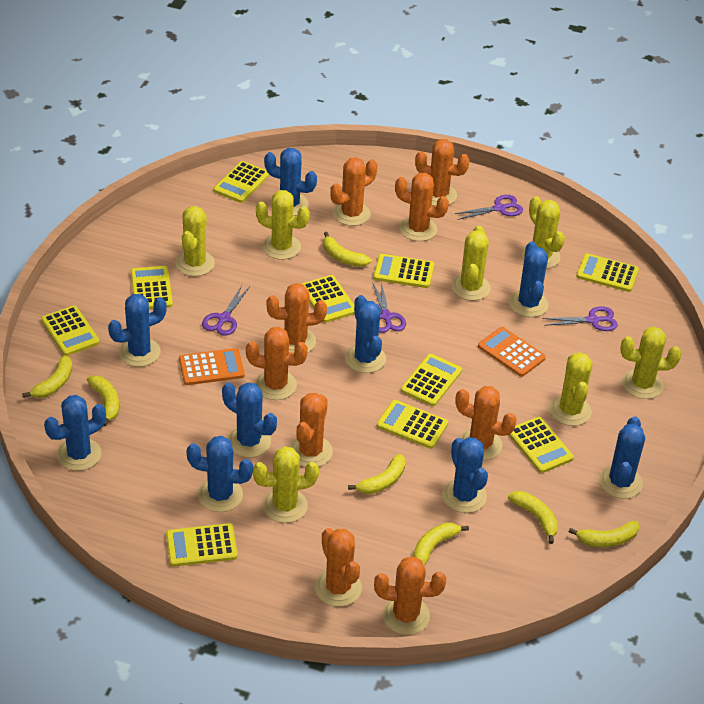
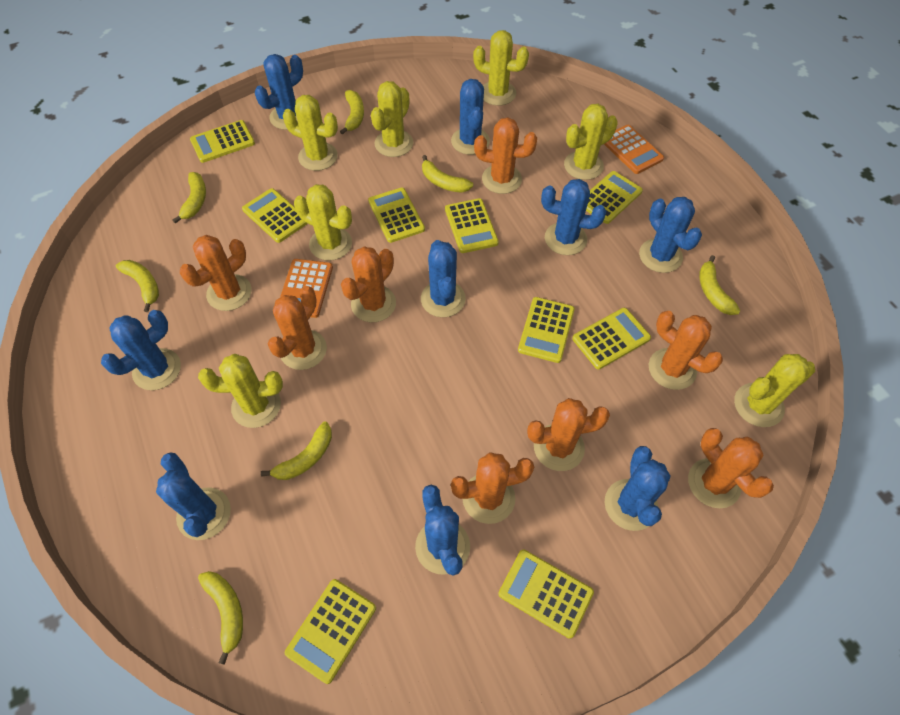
orange cactus: [246,327,308,400] [266,283,327,353] [290,393,333,467] [315,528,362,607] [330,157,377,226] [374,556,446,635] [395,173,449,241] [415,139,470,206] [455,386,517,460] = 9 -> [180,235,252,311] [268,286,327,370] [341,246,396,322] [451,452,534,524] [474,117,537,194] [527,398,610,471] [649,311,723,390] [688,428,774,508] = 8
purple scissors: [202,285,250,336] [372,282,406,333] [455,195,523,220] [543,306,618,331] = 4 -> none = 0
yellow calculator: [41,306,100,356] [131,266,173,309] [166,523,238,567] [214,161,270,203] [302,275,355,323] [373,254,434,288] [377,400,448,449] [401,354,462,406] [509,417,574,473] [576,253,639,292] = 10 -> [190,120,255,163] [242,188,308,243] [285,579,376,684] [368,187,425,243] [445,198,499,253] [498,550,594,639] [518,297,575,363] [572,308,651,369] [586,171,643,224] = 9

